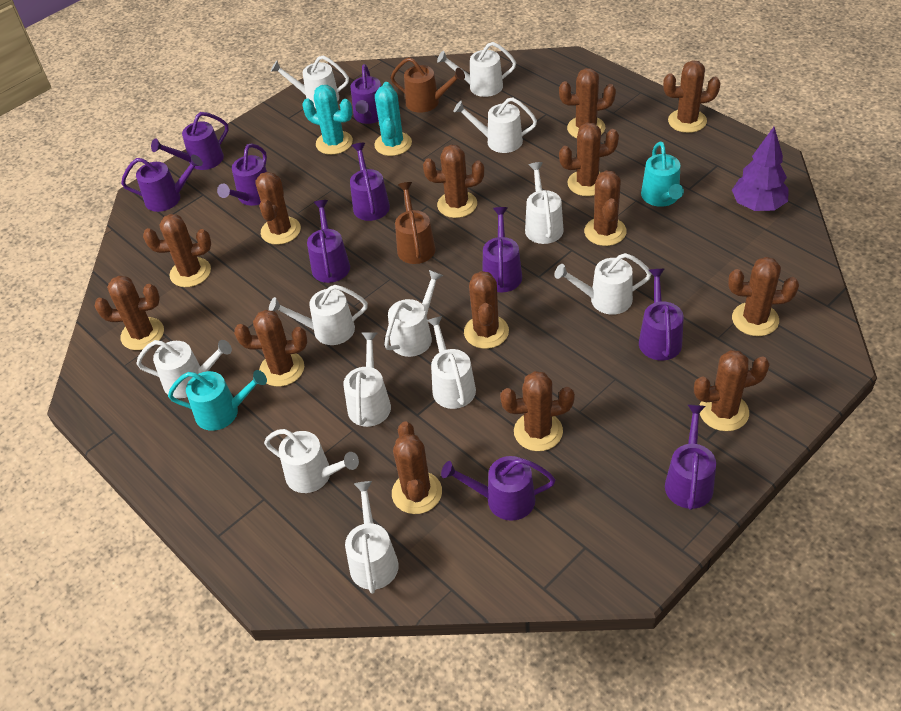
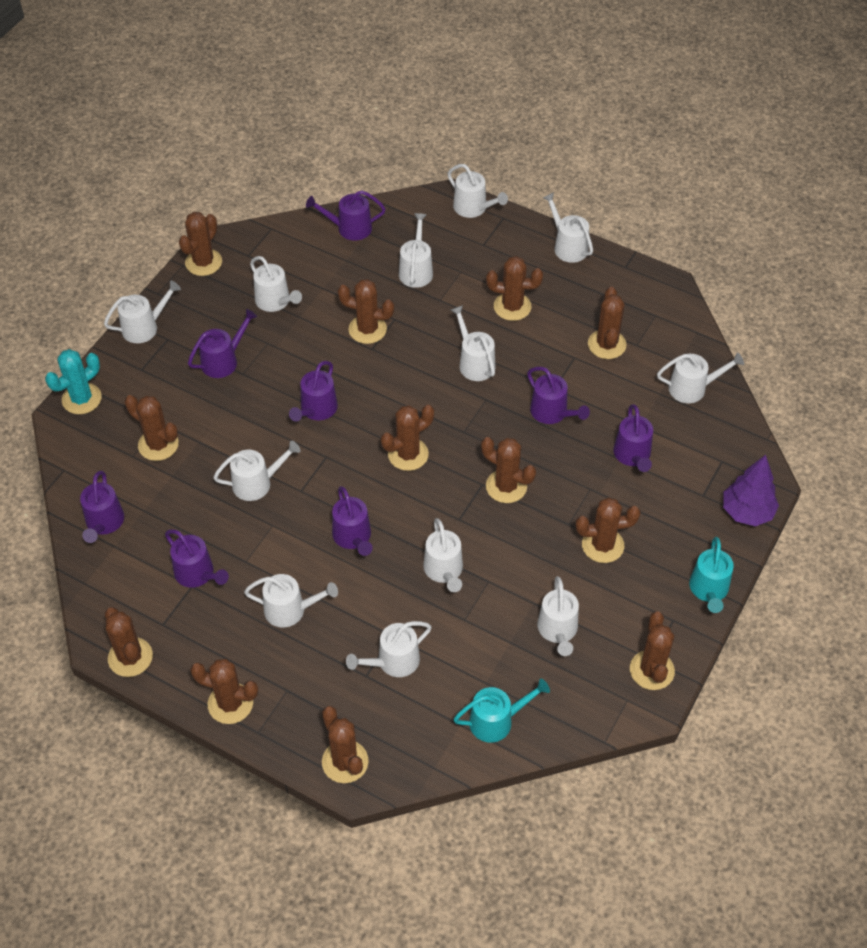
brown cactus: [94,276,164,350] [143,214,211,287] [234,310,307,387] [255,172,301,245] [392,421,442,514] [423,145,484,218] [464,271,509,349] [500,371,575,451] [559,68,616,138] [559,123,619,196] [584,170,627,246] [663,60,721,133] [694,350,770,431] [728,257,799,336] = 14 -> [105,607,153,677] [125,395,179,461] [179,212,222,276] [190,659,258,724] [322,706,369,783] [338,279,394,344] [381,405,434,471] [481,437,536,503] [486,256,543,321] [576,497,641,563] [588,287,627,359] [630,611,675,690] = 12
brown watering can: [390,57,465,113] [395,182,436,264] = 2 -> none = 0
purple watering can: [121,155,203,212] [151,112,229,170] [217,143,267,206] [307,200,350,283] [350,143,390,221] [351,64,381,124] [441,456,555,521] [483,207,522,292] [639,269,684,361] [665,404,716,510] = 10 -> [80,471,124,543] [165,529,229,588] [188,309,257,378] [289,361,338,421] [306,191,386,241] [332,486,373,556] [527,367,590,424] [613,404,653,472] = 8
turquoise cactus: [302,85,353,155] [374,82,412,156] = 2 -> [45,349,102,414] = 1

